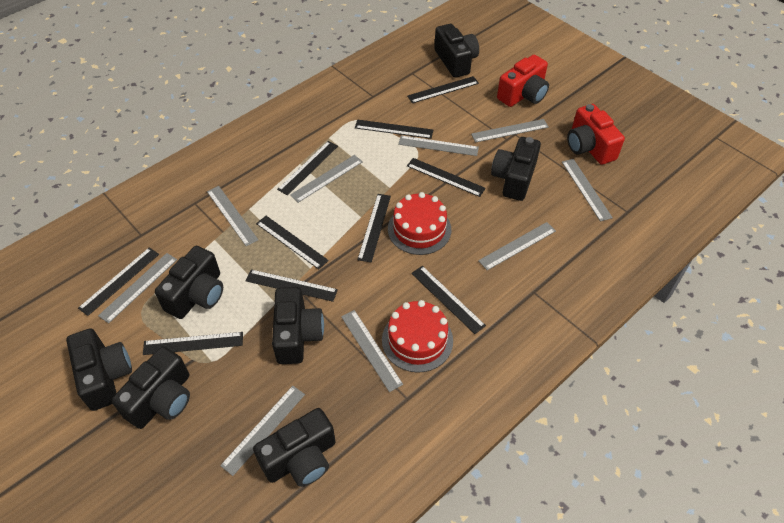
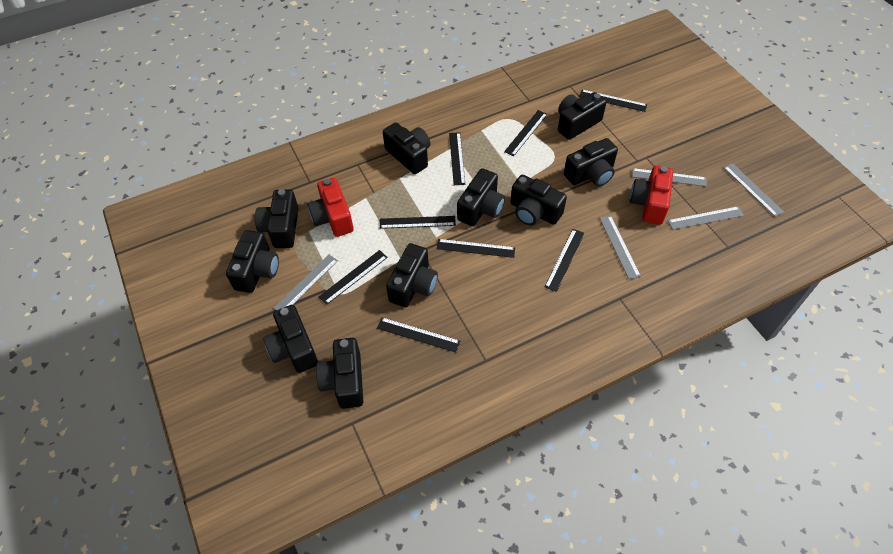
black camera: [66,328,132,411] [111,346,190,429] [155,246,223,319] [253,408,336,487] [272,287,324,364] [434,24,479,78] [491,137,541,201] = 7 -> [226,230,279,293] [255,189,298,248] [263,305,318,373] [316,338,363,409] [383,122,430,174] [386,243,438,307] [457,168,505,226] [511,175,567,225] [558,92,607,140] [564,138,618,187] = 10
black ruler: [78,247,159,316] [143,332,243,355] [246,269,338,302] [256,216,329,269] [277,141,338,195] [355,119,433,139] [357,194,391,263] [407,76,479,103] [407,158,486,197] [411,266,486,334] = 10 -> [319,250,388,305] [377,317,460,352] [380,216,456,229] [437,239,515,258] [449,132,465,185] [504,110,547,156] [545,229,585,292] [579,90,647,112] = 8
grey ruler: [98,253,177,323] [207,186,258,246] [220,386,305,476] [290,155,363,203] [341,310,403,392] [398,135,479,156] [471,119,549,143] [478,222,556,271] [562,159,613,221] = 9 -> [273,255,338,310] [600,215,641,279] [632,168,707,186] [668,206,744,230] [724,163,784,217] = 5
red cake: [382,300,453,373] [388,192,451,255] = 2 -> none = 0

